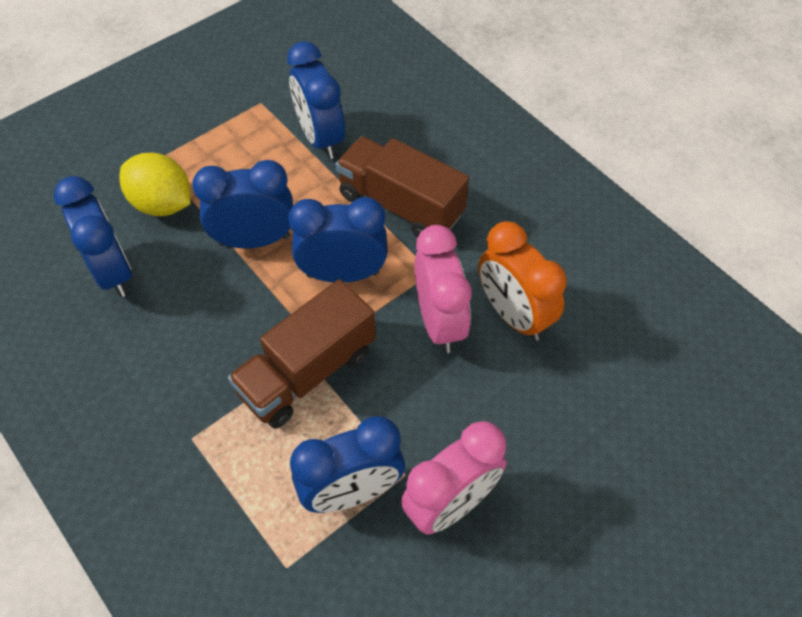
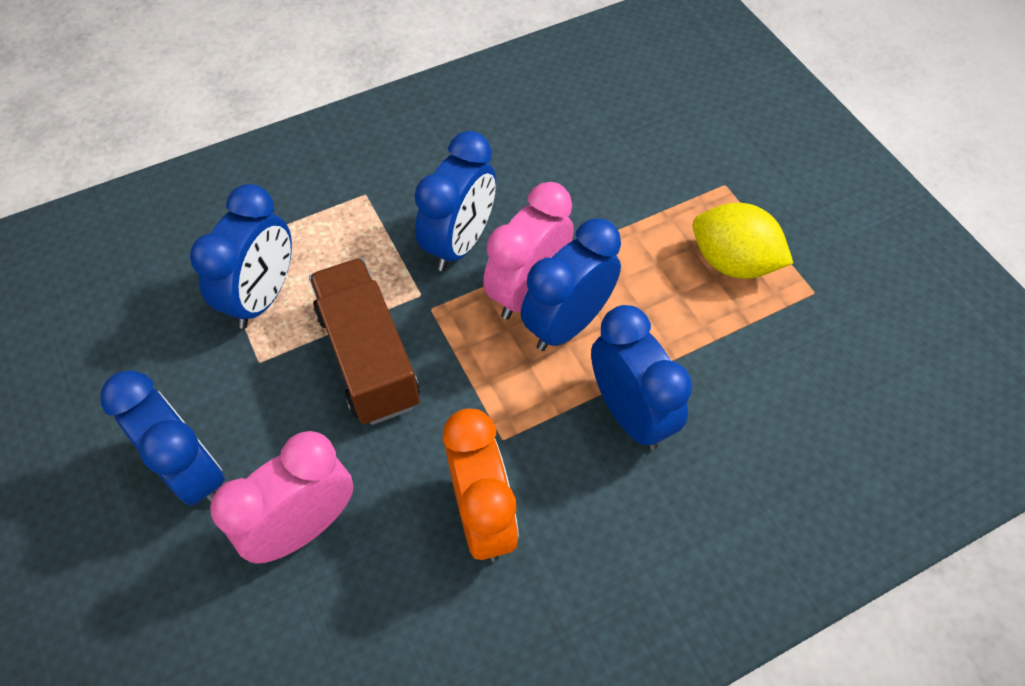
brown truck: [228,279,376,428] [335,136,469,238] = 2 -> [309,258,420,425] = 1

